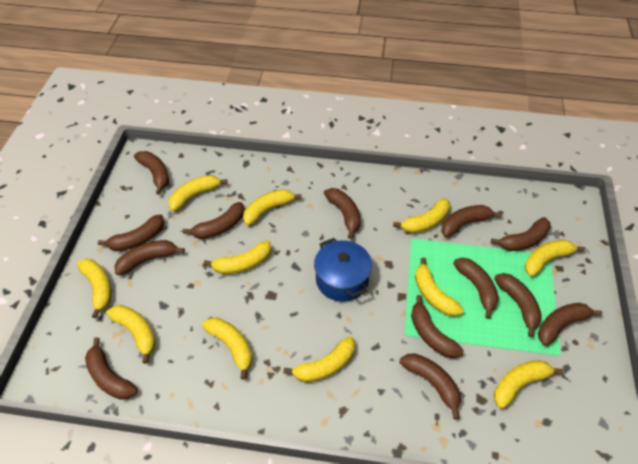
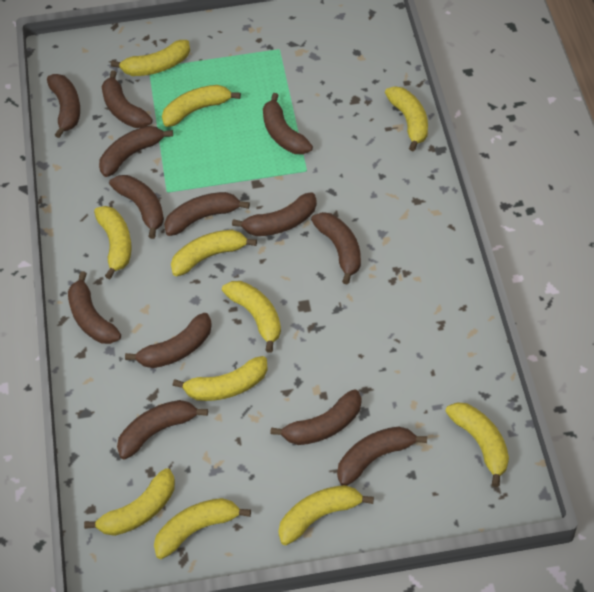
blue pot: [314,238,372,302] = 1 -> none = 0

